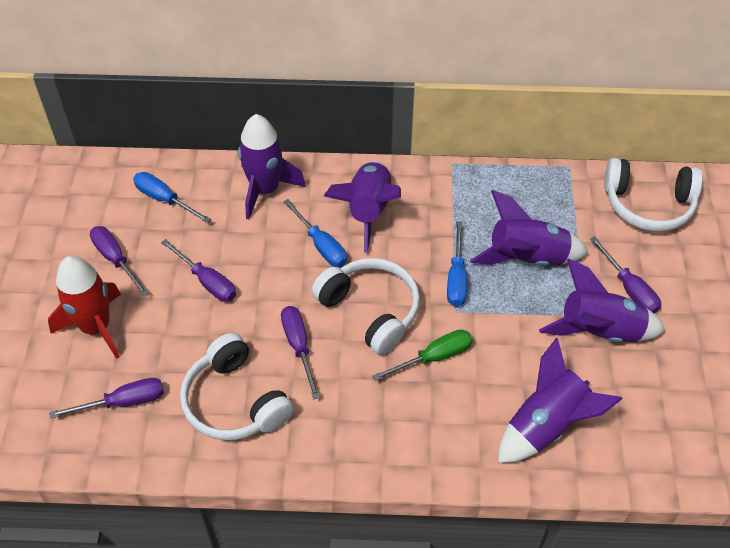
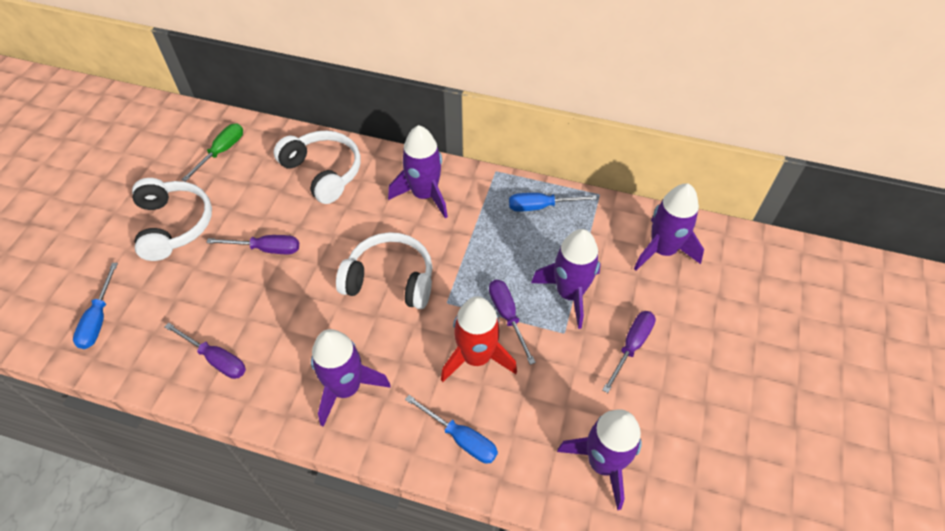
purple screwdriver: [49,378,164,419] [90,226,149,296] [161,239,236,302] [281,306,320,399] [590,236,661,314] = 5 -> [165,323,246,379] [206,235,299,254] [489,280,536,365] [602,311,656,393] = 4

